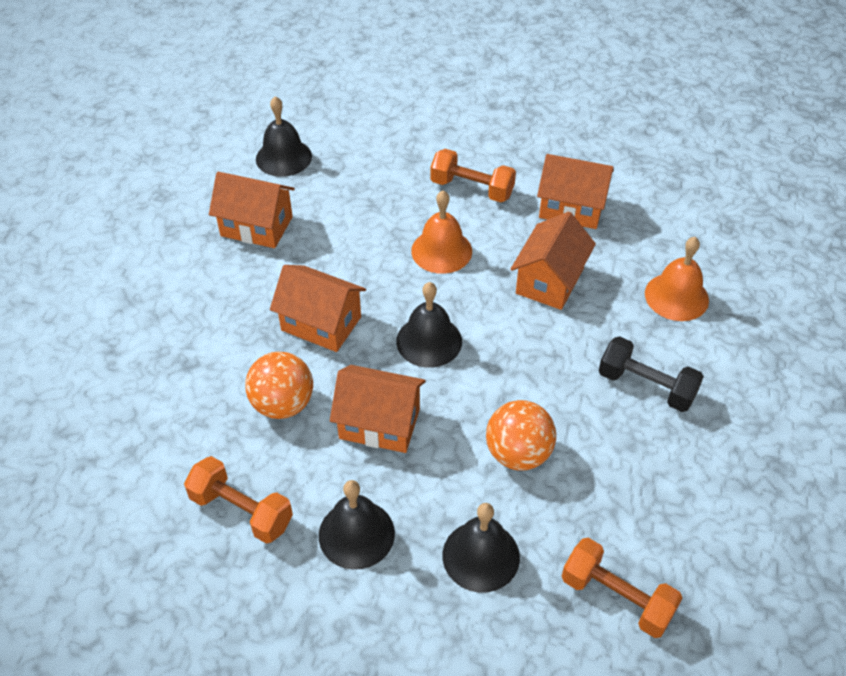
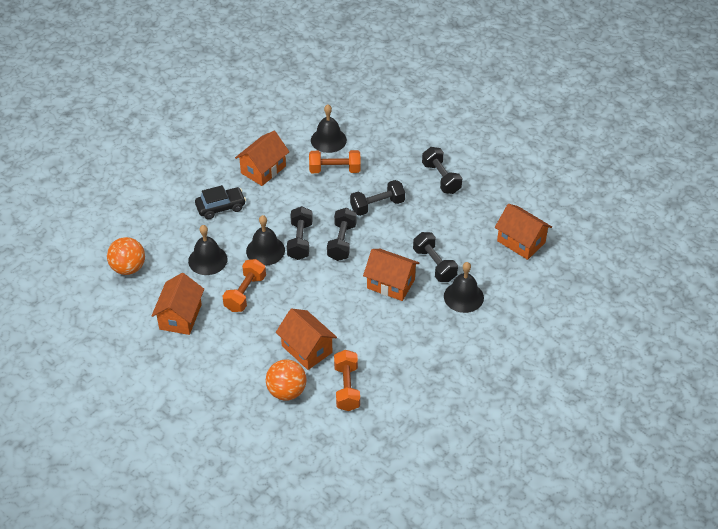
black car: none = 0 -> [195,185,246,219] = 1
black dumbbell: [599,336,704,412] = 1 -> [287,206,313,260] [327,208,357,261] [350,180,405,216] [413,232,458,282] [422,147,462,194] = 5
orange bell: [411,190,472,274] [645,237,709,321] = 2 -> none = 0

